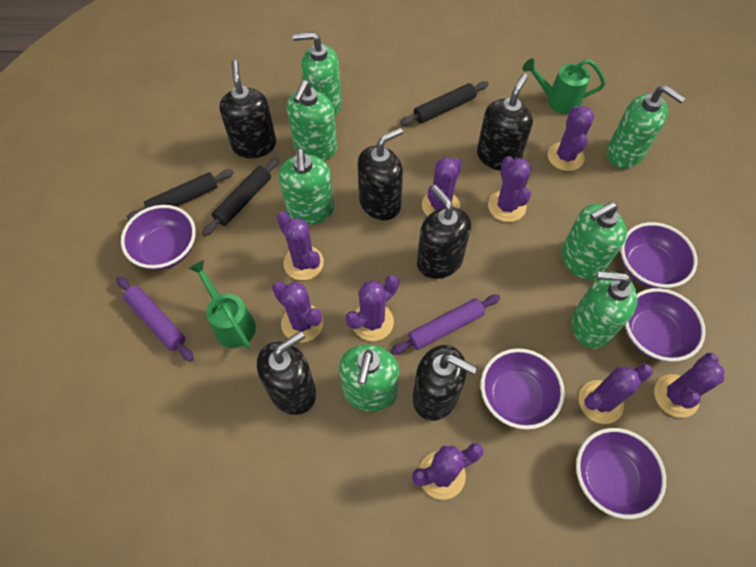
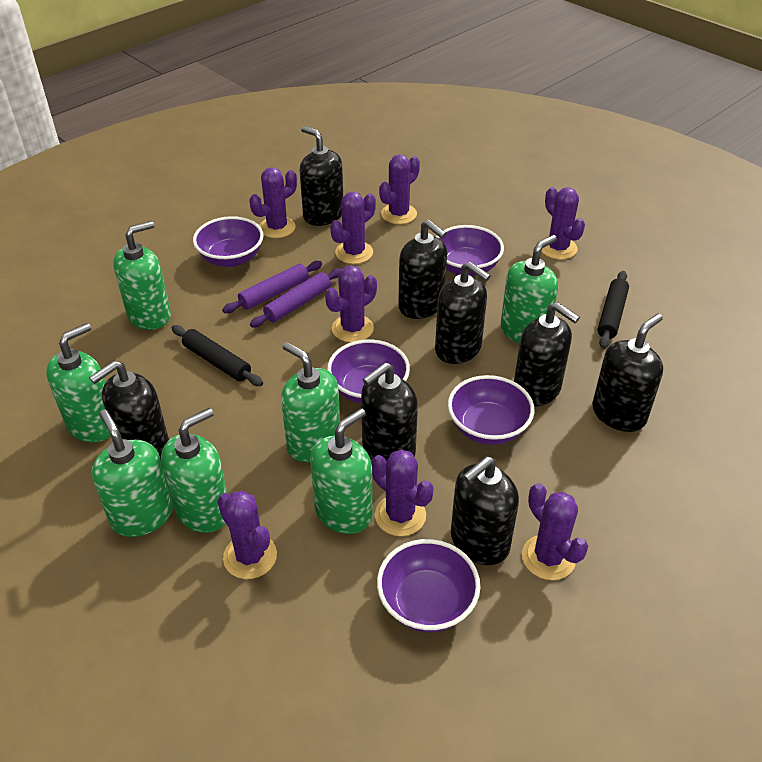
black rolling pin: [127,169,234,221] [202,157,280,236] [400,81,489,126] = 3 -> [172,325,263,386] [598,271,629,349] = 2
black soap dispenser: [219,60,276,158] [257,331,316,415] [358,128,403,220] [413,345,477,421] [417,185,471,279] [477,74,533,171] = 6 -> [89,360,169,459] [300,126,343,226] [361,362,418,461] [398,220,447,319] [435,262,491,364] [451,456,519,565] [514,302,580,406] [592,314,663,432] = 8
green watering can: [189,260,256,349] [523,59,605,114] = 2 -> none = 0
purple cactus: [272,281,323,343] [277,211,324,280] [346,275,399,341] [412,443,484,500] [422,157,462,216] [488,156,531,222] [548,106,594,171] [579,364,653,424] [654,353,724,418] = 9 -> [217,491,277,579] [249,167,297,238] [325,265,377,342] [330,192,376,264] [371,449,434,536] [379,154,420,224] [522,483,588,580] [541,187,585,260] = 8

